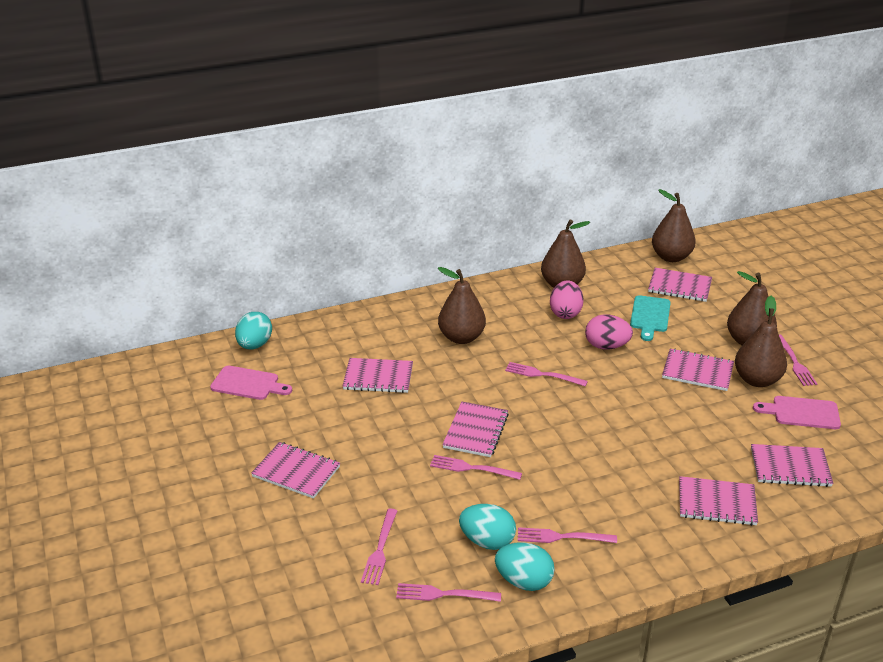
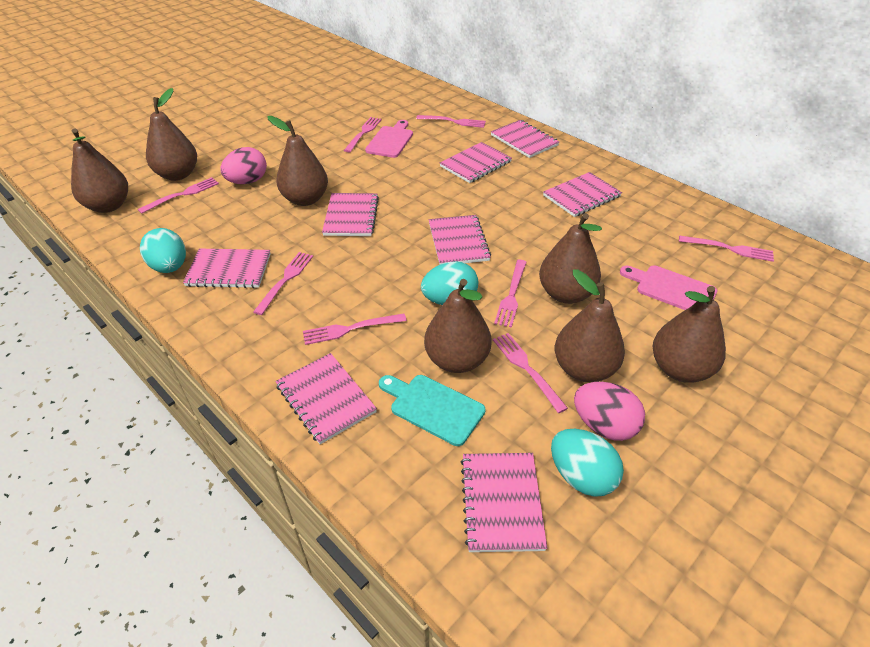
brown pear: [438,267,486,344] [541,219,590,288] [652,189,696,262] [727,271,777,345] [735,296,787,387] = 5 -> [71,128,128,213] [146,88,197,181] [267,116,328,206] [424,279,492,373] [539,213,602,304] [555,269,625,382] [653,286,726,382] = 7
pink fork: [361,509,397,585] [396,583,501,602] [430,455,522,480] [505,362,588,387] [518,527,617,543] [779,335,817,386] = 6 -> [138,177,219,214] [253,252,313,315] [303,313,407,345] [344,117,382,152] [416,115,486,128] [493,333,568,413] [494,260,527,328] [679,235,774,262] = 8
pink notebook: [251,442,340,499] [343,358,413,393] [442,402,509,457] [648,268,712,302] [662,348,734,391] [679,476,758,526] [751,444,833,487] = 7 -> [183,249,271,288] [275,353,377,444] [322,193,379,236] [429,215,491,265] [440,142,512,183] [461,453,547,552] [491,120,559,158] [543,172,622,217] = 8

